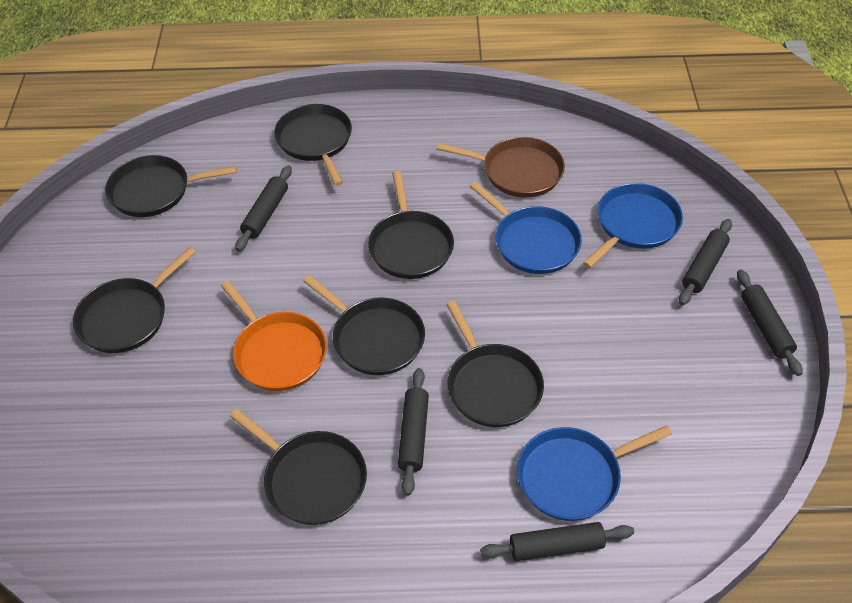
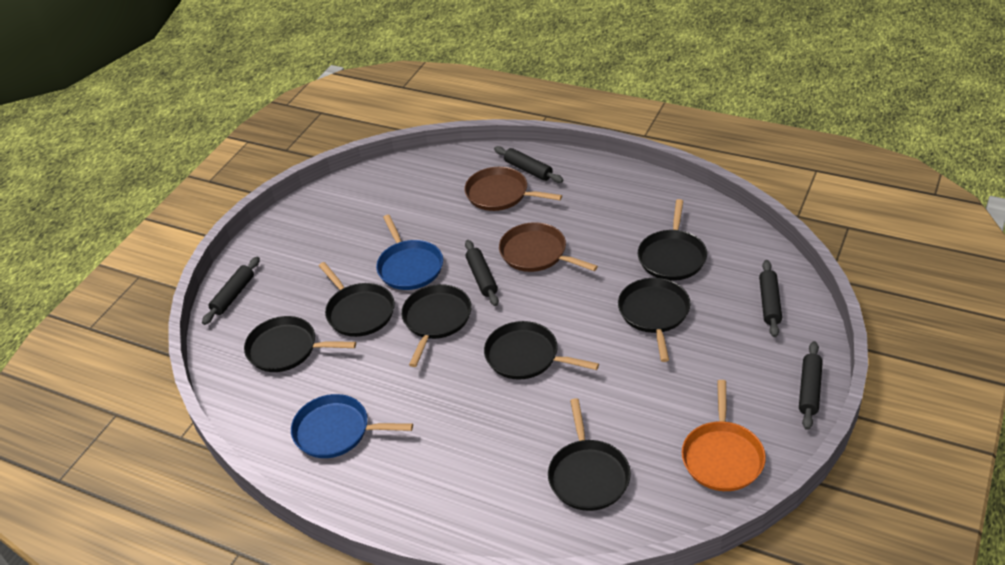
blue pan: [469,182,582,274] [517,425,672,521] [583,183,683,268] = 3 -> [291,394,413,458] [376,215,443,290] = 2
brown pan: [437,137,565,197] = 1 -> [464,167,562,211] [499,222,598,272] = 2

